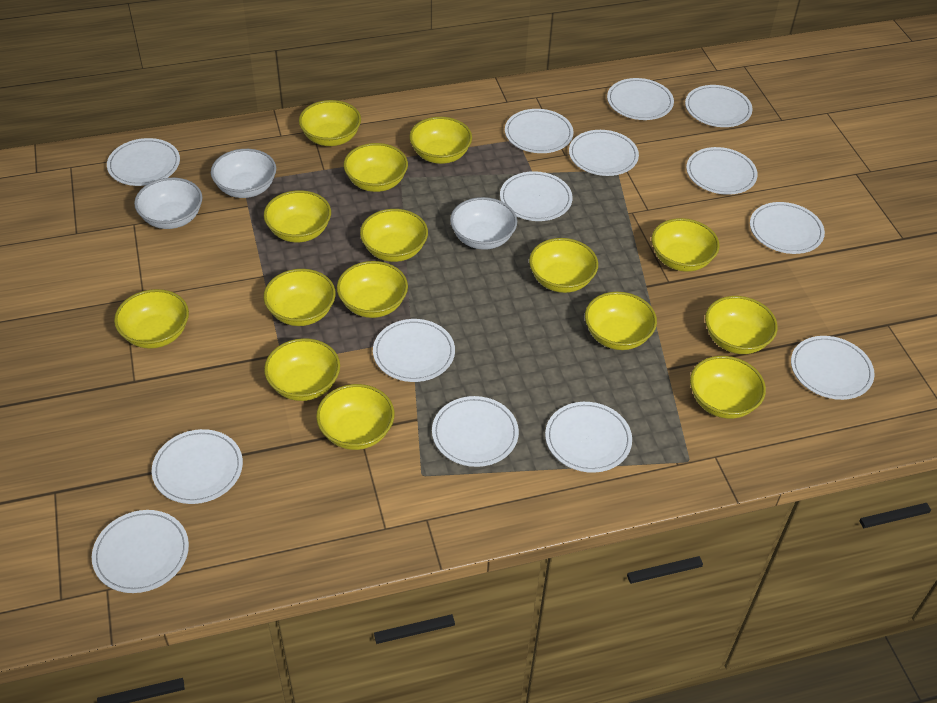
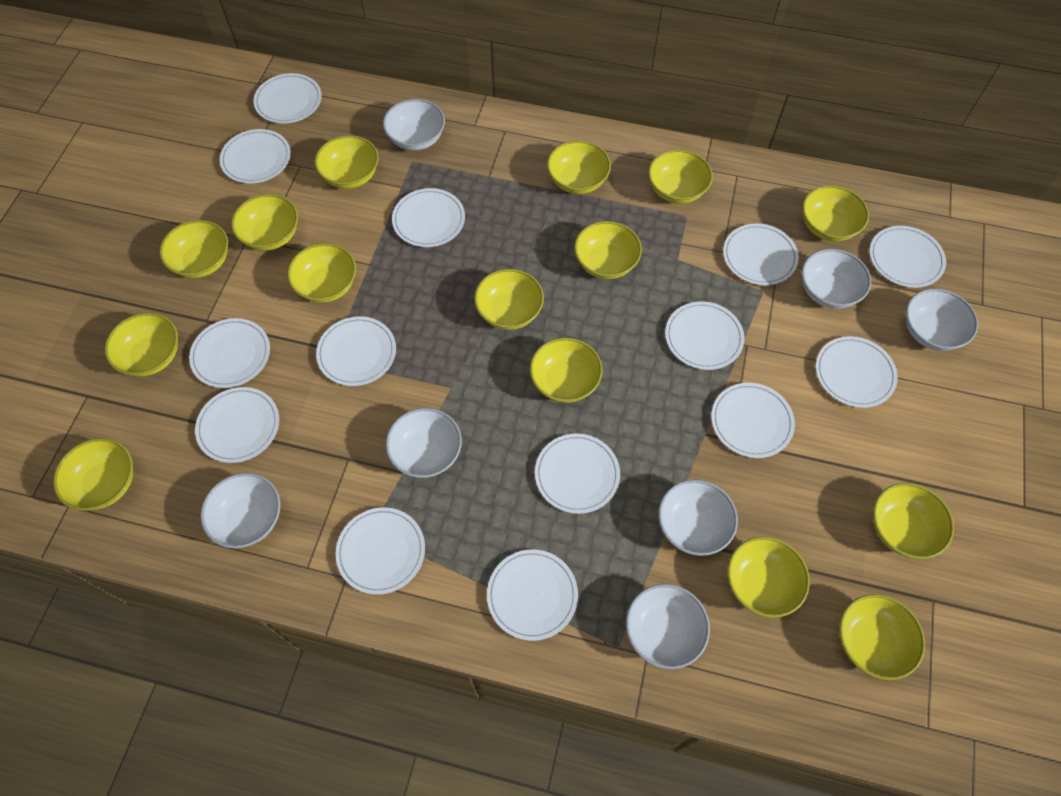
white bowl: [134,178,202,229] [211,149,276,198] [450,197,517,250] = 3 -> [200,473,280,548] [383,99,445,150] [385,408,462,478] [626,584,710,669] [658,480,738,556] [801,249,871,309] [906,288,978,351] = 7

